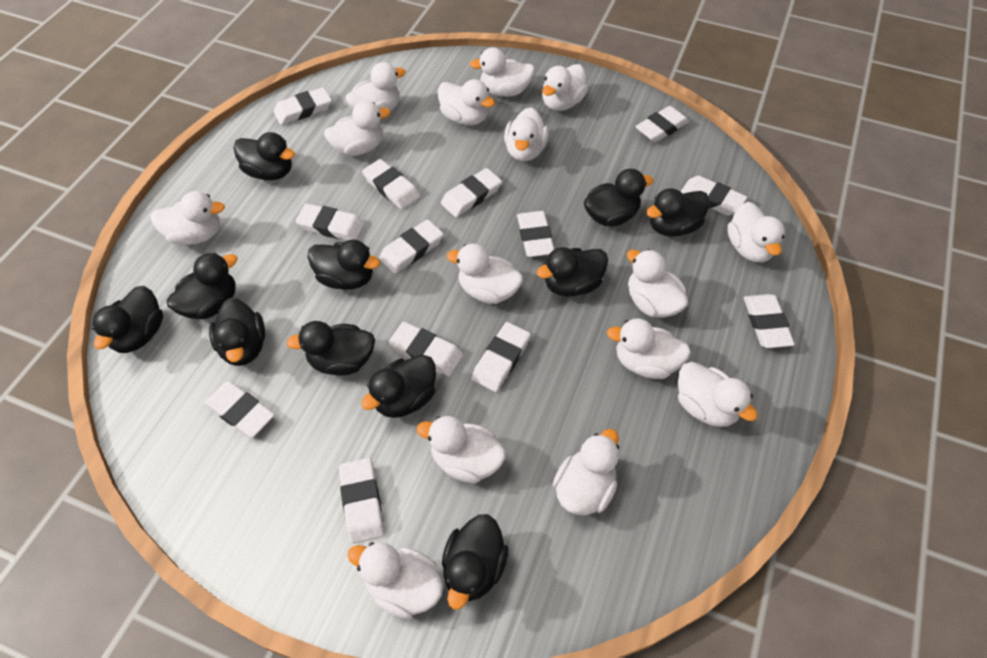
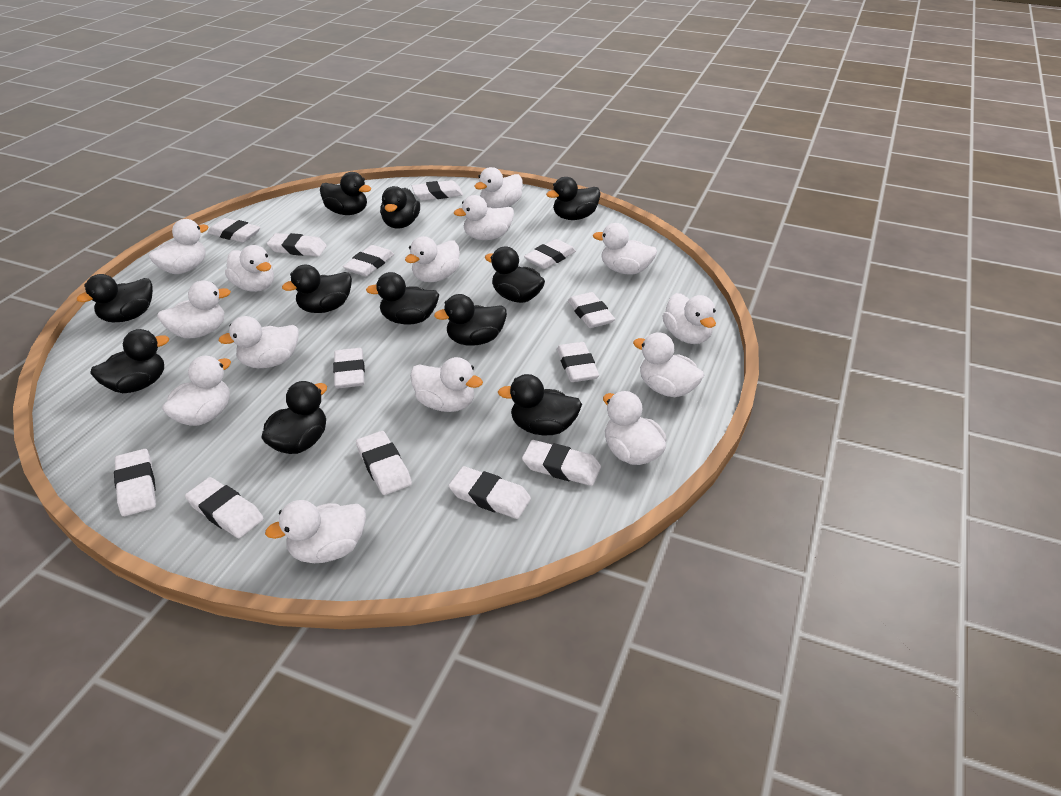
white duck: [150,191,225,245] [324,101,390,156] [345,62,406,111] [347,542,444,619] [417,416,506,483] [438,79,495,125] [447,243,523,304] [470,47,535,97] [504,107,549,161] [542,64,588,111] [553,429,619,515] [607,318,691,379] [627,249,688,318] [678,362,758,427] [727,202,785,262] = 15 -> [148,219,209,274] [157,280,231,338] [162,356,231,426] [219,316,299,368] [225,245,274,292] [265,500,366,563] [405,236,460,282] [410,357,483,412] [454,195,514,240] [474,167,523,208] [593,223,657,275] [603,391,666,465] [633,332,704,397] [663,293,716,344] = 14

